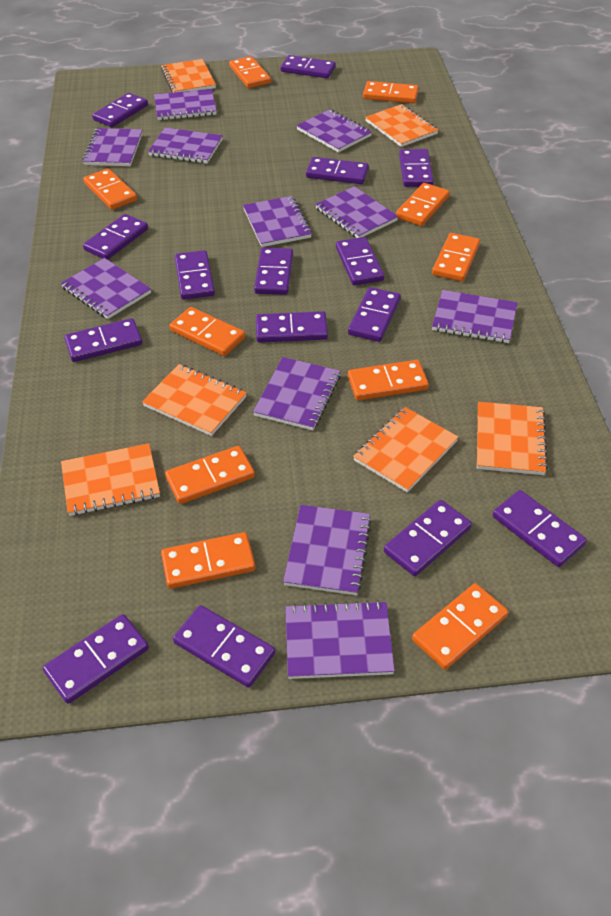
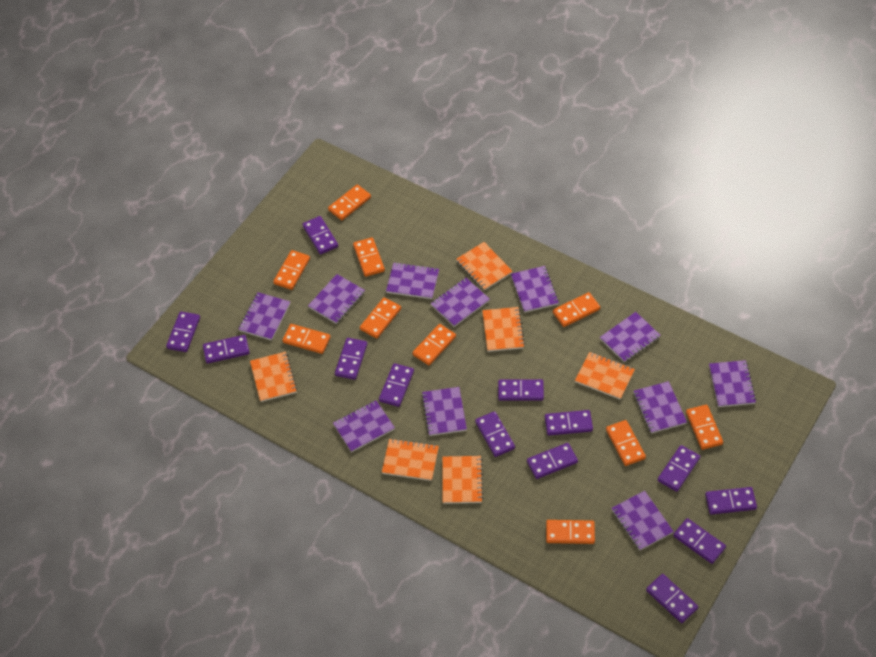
purple domino: [43,614,149,704] [64,318,142,362] [83,214,148,260] [92,93,148,127] [173,605,275,688] [175,250,215,300] [254,247,293,295] [256,311,328,343] [280,55,336,78] [306,157,369,184] [336,237,384,286] [348,287,401,342] [384,500,472,576] [399,149,434,187] [493,490,587,567] = 15 -> [166,311,200,352] [203,335,250,364] [302,216,338,254] [335,338,367,380] [379,363,414,407] [475,411,515,457] [498,379,544,401] [527,443,578,479] [545,410,593,435] [646,574,698,623] [658,445,700,492] [673,518,726,564] [705,487,757,515] = 13

